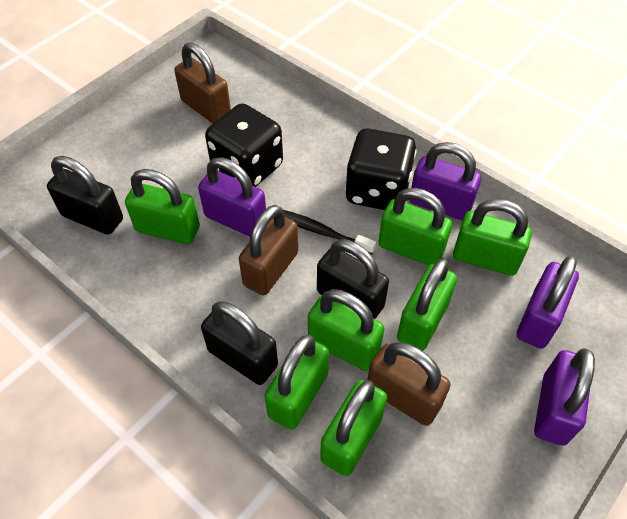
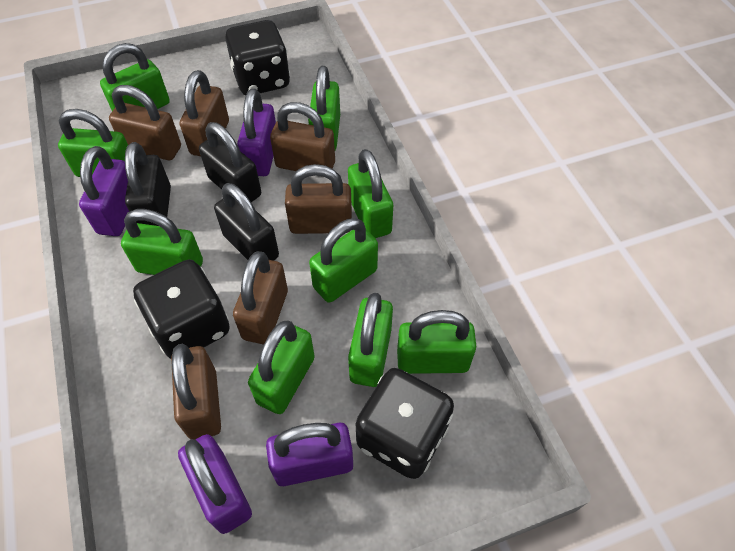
black dice: [205,103,283,187] [345,128,417,210] = 2 -> [133,260,230,359] [225,20,290,95] [356,368,454,479] = 3
black toothbrush: [283,210,376,254] = 1 -> none = 0
brown padlock: [174,42,231,123] [239,205,298,295] [367,342,451,426] = 3 -> [109,85,181,160] [171,344,221,440] [180,70,229,156] [233,251,288,344] [270,102,335,177] [285,164,352,234] = 6
green padlock: [125,169,200,244] [265,335,329,430] [308,289,385,371] [320,380,387,476] [378,188,452,266] [397,258,457,351] [453,199,532,276] = 7 -> [58,109,128,177] [100,43,170,111] [121,209,203,275] [248,320,315,414] [308,66,340,150] [309,218,378,303] [348,149,393,238] [348,293,393,387] [397,310,476,374] = 9

